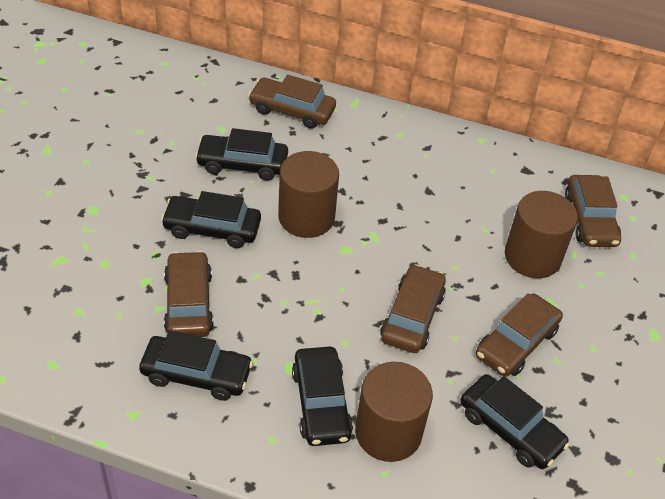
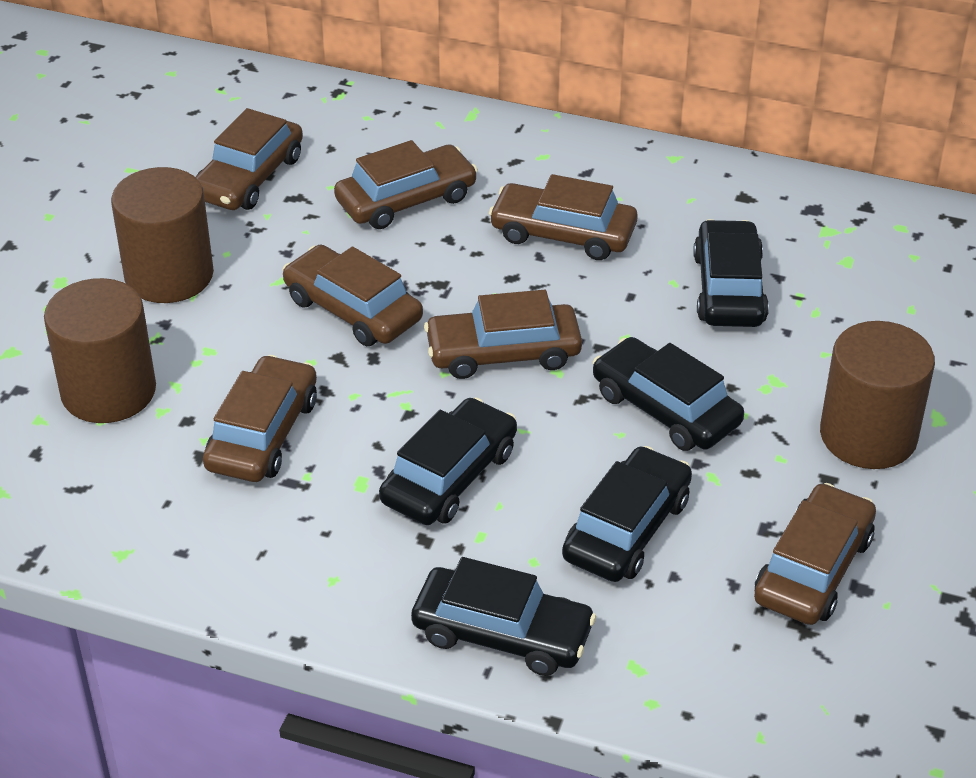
brown car: [164,251,214,337] [248,75,336,129] [380,264,446,353] [476,293,563,377] [565,175,621,247] = 5 -> [195,108,303,210] [203,355,317,482] [283,245,423,346] [334,140,478,229] [424,290,582,379] [489,174,638,260] [754,483,876,625] = 7

